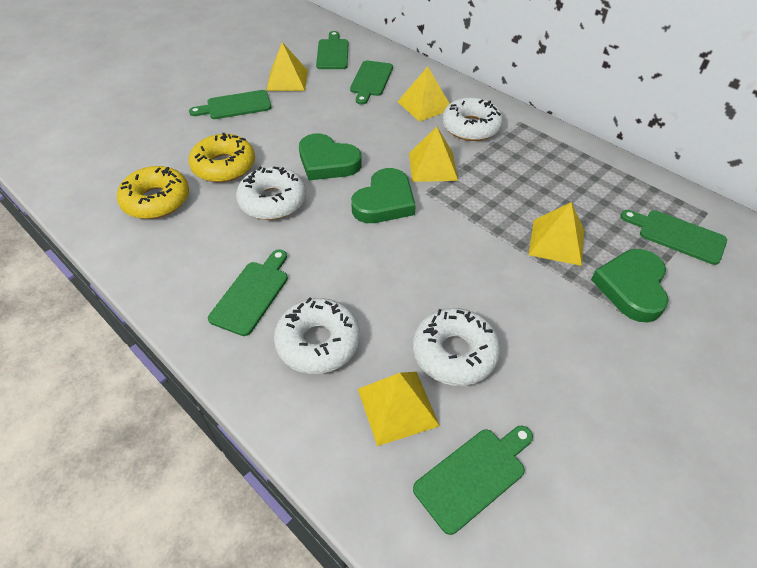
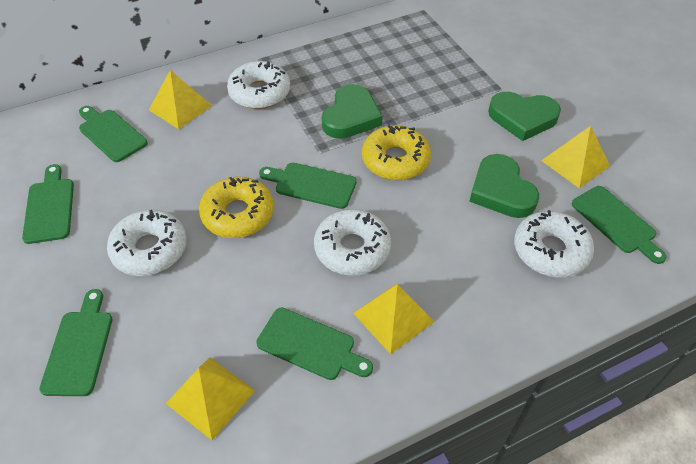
yellow pyramid: [266,42,308,91] [358,372,440,446] [398,67,450,122] [409,127,458,182] [528,202,584,266] = 5 -> [149,70,212,129] [166,357,255,440] [353,283,435,354] [541,126,610,189] = 4

